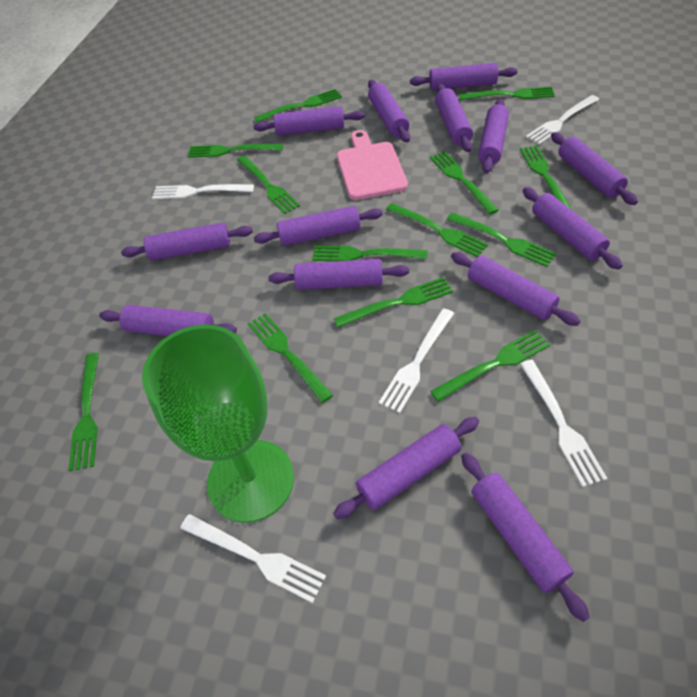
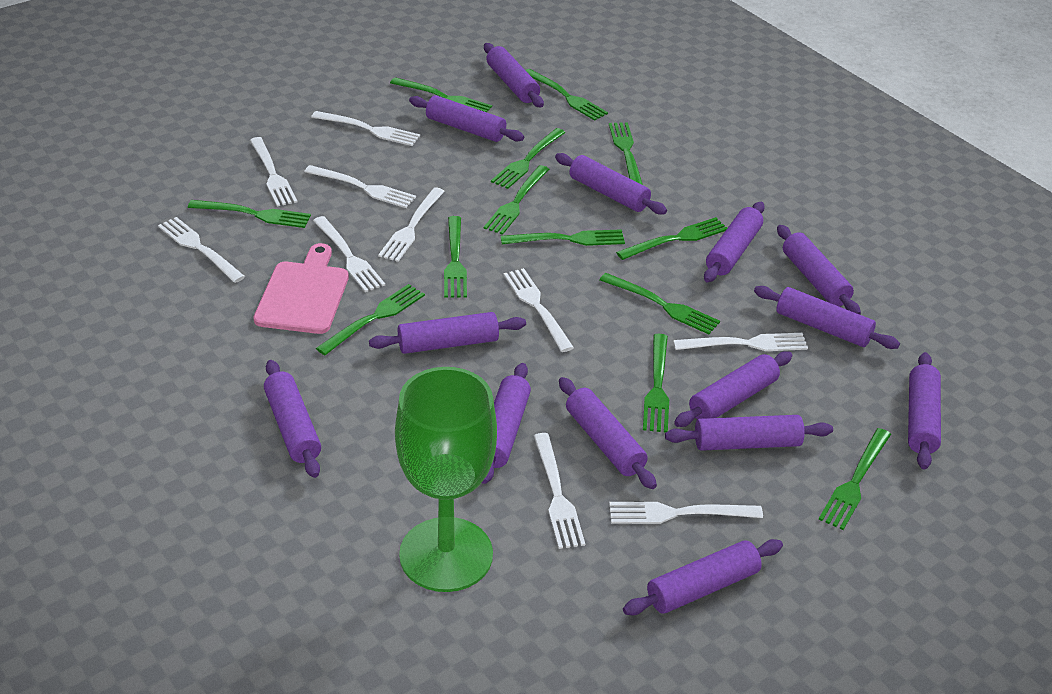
white fork: [152,184,254,199] [180,514,326,603] [379,308,454,413] [520,360,607,487] [526,95,599,145] = 5 -> [158,217,245,283] [250,137,297,206] [304,165,416,208] [311,111,420,146] [313,216,385,292] [378,187,445,262] [504,268,574,352] [534,433,585,549] [609,502,763,524] [673,333,808,351] = 10

